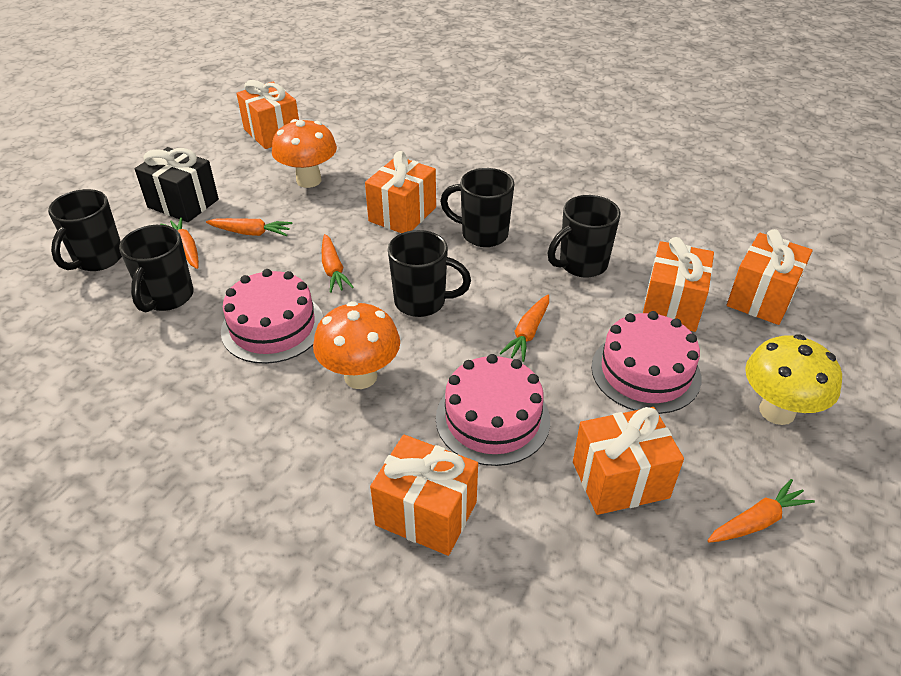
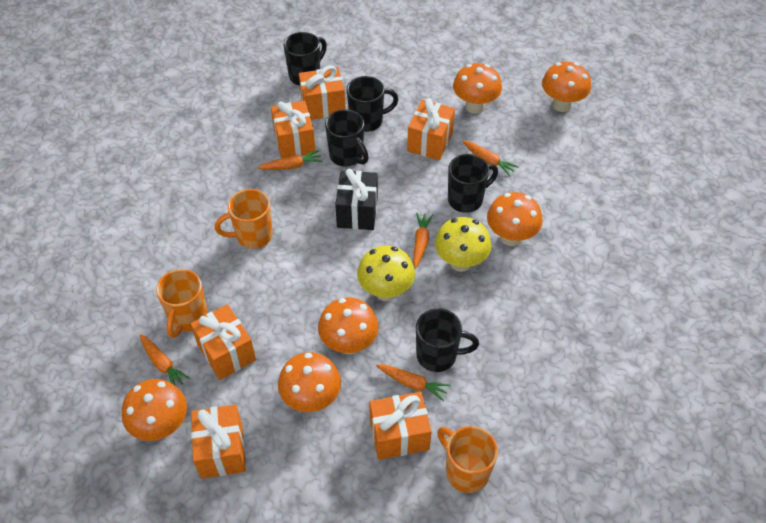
orange mug: none = 0 -> [156,269,208,338] [215,189,273,249] [437,426,498,493] = 3
orange mushroom: [272,119,337,188] [313,301,400,389] = 2 -> [122,379,187,441] [278,352,341,412] [318,298,378,354] [453,63,502,114] [487,192,543,246] [542,62,591,112] = 6
pink cake: [221,269,323,364] [436,354,550,466] [591,311,701,414] = 3 -> none = 0
yellow mushroom: [745,334,842,425] = 1 -> [357,246,415,301] [435,217,491,272] = 2

